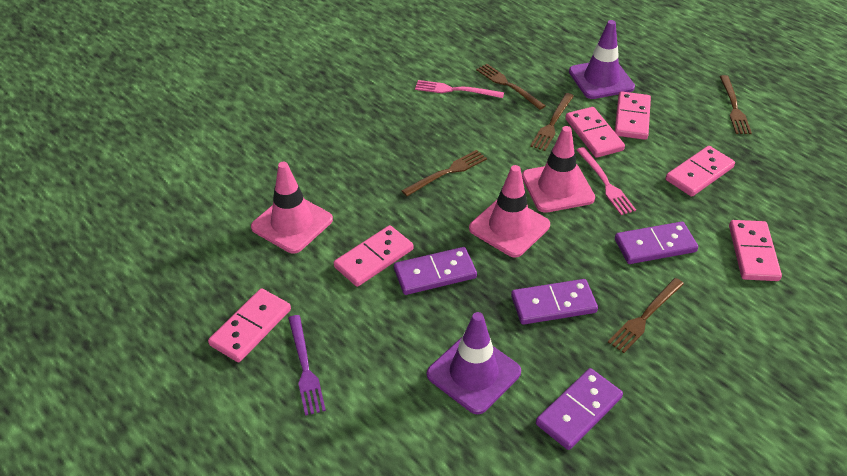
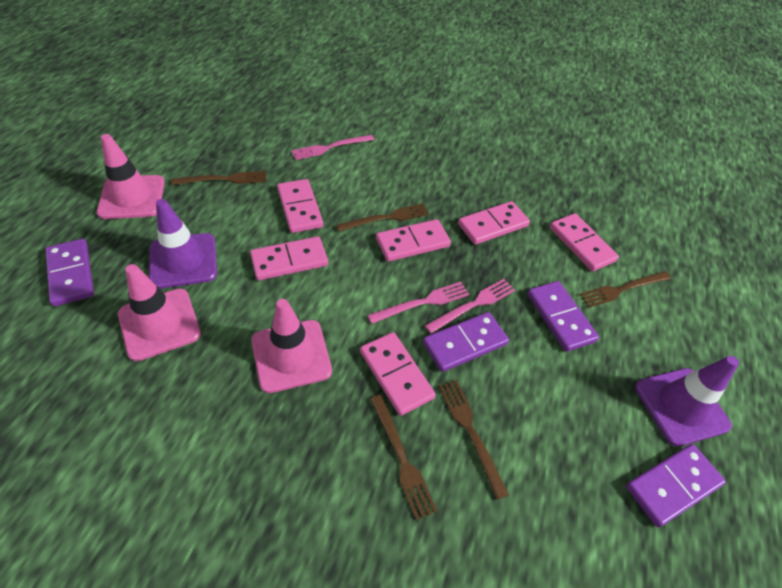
pink fork: [415,80,504,98] [577,147,636,215] = 2 -> [291,135,375,160] [367,282,469,324] [425,279,515,334] = 3
purple fork: [288,315,326,416] = 1 -> none = 0

